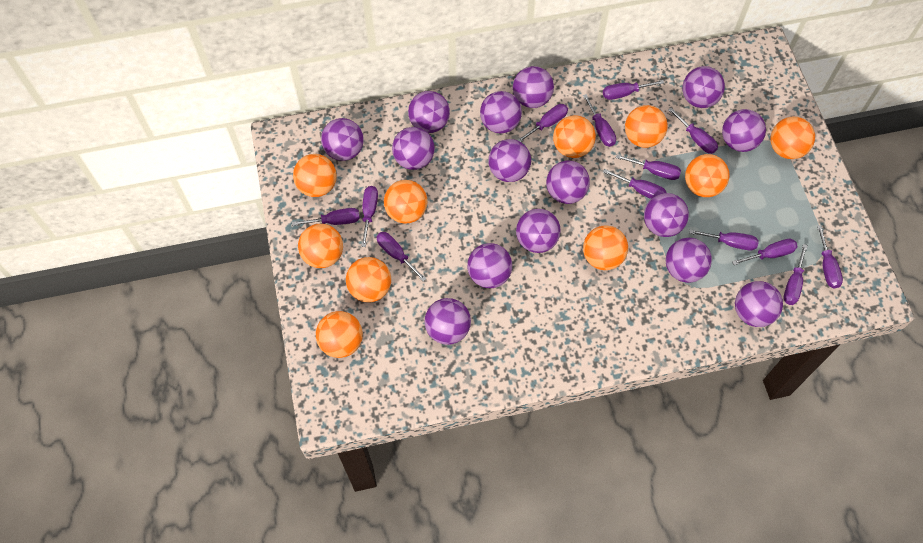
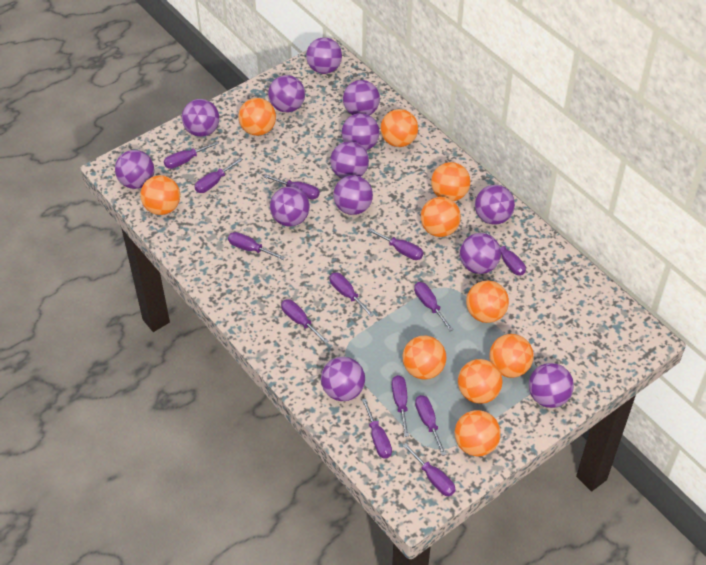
purple ball: [321,118,364,161] [392,127,435,170] [408,91,450,133] [425,298,471,345] [467,243,512,288] [480,91,522,134] [488,139,531,182] [513,66,554,108] [516,209,561,253] [546,161,590,204] [644,193,689,237] [666,238,712,283] [683,66,725,108] [722,109,766,152] [735,281,783,327] = 15 -> [115,150,154,189] [182,99,219,137] [268,75,305,112] [270,187,310,226] [306,38,342,74] [321,357,365,401] [330,141,369,178] [333,175,373,215] [342,113,380,151] [343,80,380,115] [460,233,501,274] [475,185,515,225] [529,363,574,408] = 13

